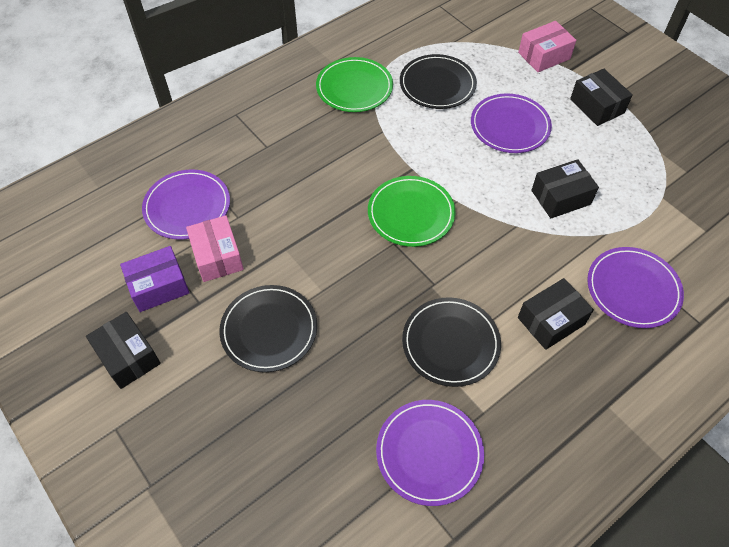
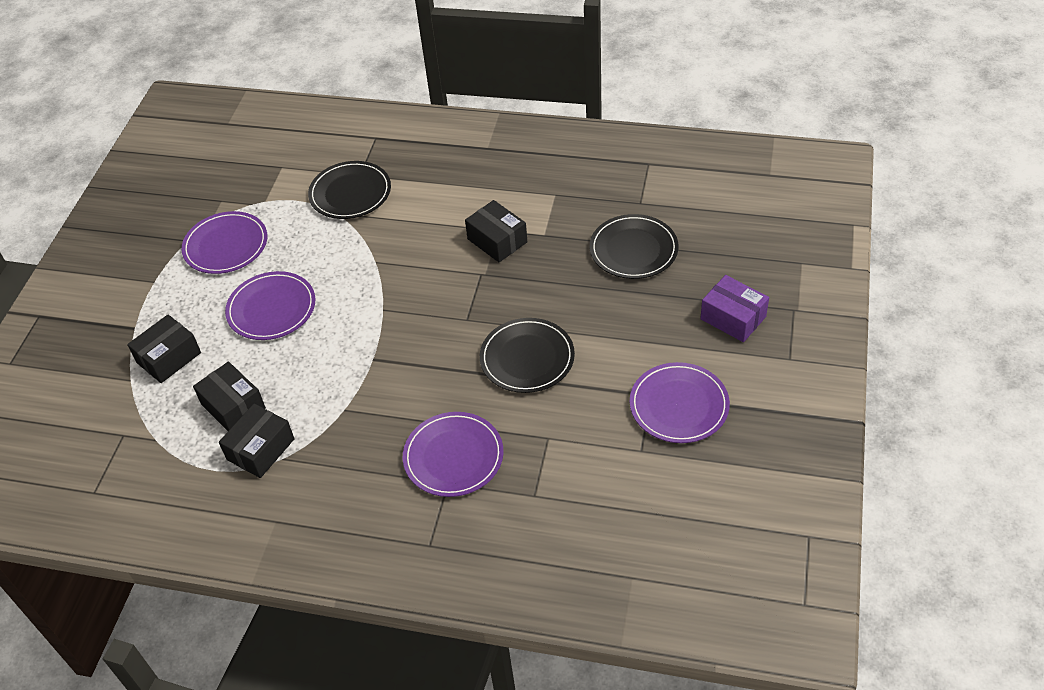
green plate: [316,57,393,112] [368,176,455,247] = 2 -> none = 0
pink box: [186,215,244,282] [518,21,576,72] = 2 -> none = 0

